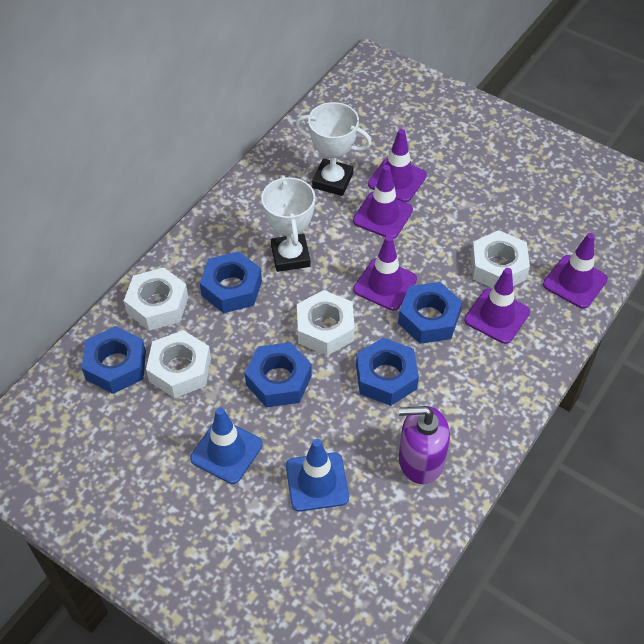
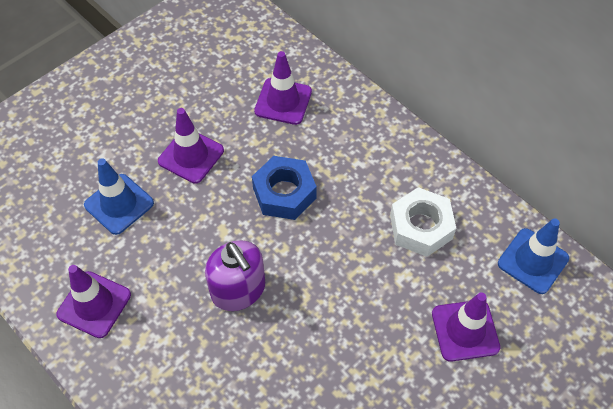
blue nut: [82,326,146,394] [200,251,262,313] [245,342,312,408] [356,338,419,406] [398,282,462,344] = 5 -> [252,156,317,220] = 1
purple traffic cone: [353,165,413,239] [353,235,417,311] [368,129,427,202] [464,268,530,344] [543,233,608,309] = 5 -> [56,265,131,338] [158,108,224,184] [254,51,312,125] [432,292,500,362] = 4
white nut: [124,268,188,331] [146,330,211,398] [297,290,355,356] [471,230,530,288] = 4 -> [390,187,456,257] = 1
white trophy: [261,175,315,272] [296,102,372,196] = 2 -> none = 0

